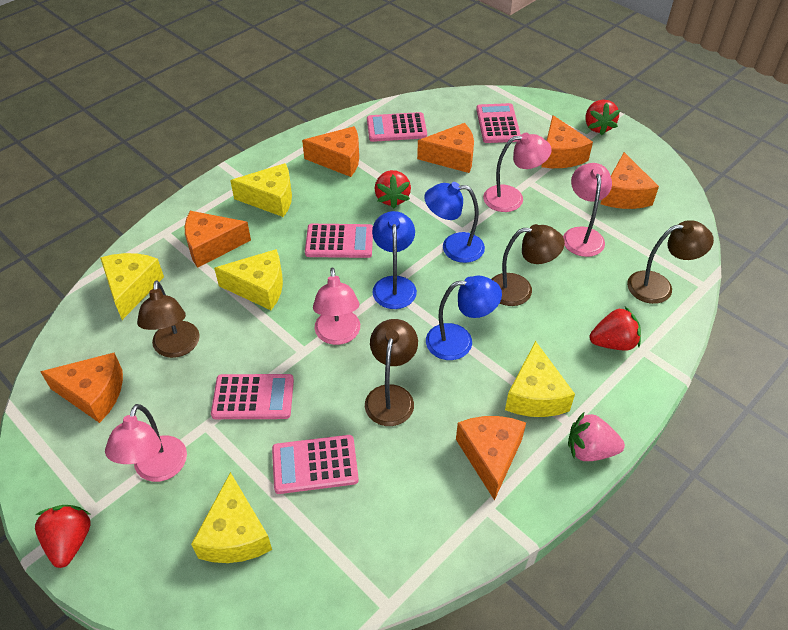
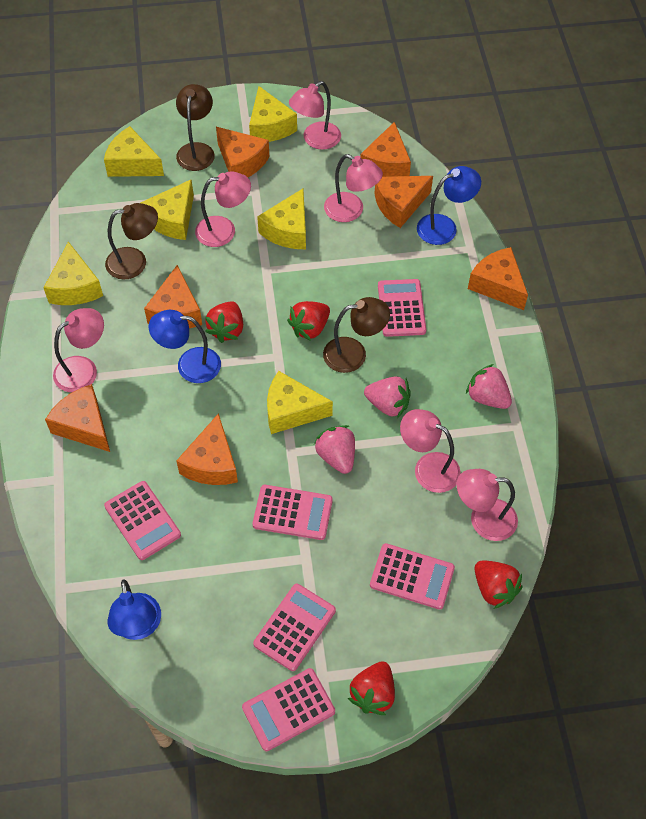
brown lamp: [137,280,200,358] [365,319,418,426] [491,224,565,306] [627,220,714,304] = 4 -> [105,203,158,280] [176,84,215,171] [323,297,390,373] = 3
pink calculator: [211,374,294,419] [272,435,359,494] [305,224,373,258] [367,112,427,142] [476,103,521,143] = 5 -> [104,481,181,560] [242,668,335,751] [253,485,333,540] [253,584,336,671] [370,543,455,610] [378,279,426,337] = 6
pink lamp: [105,404,187,482] [313,268,360,345] [483,133,552,212] [563,163,612,257] = 4 -> [53,308,104,393] [195,171,251,247] [289,81,341,150] [324,154,383,222] [400,409,461,493] [457,469,518,541] = 6
pink strawberry: [568,412,625,461] = 1 -> [314,425,355,474] [364,376,411,418] [466,364,512,409] = 3
yellow cheese: [100,253,164,320] [191,472,272,563] [214,249,283,310] [230,163,292,217] [505,341,575,417] = 5 -> [43,242,103,305] [104,126,164,177] [140,179,194,240] [249,86,297,142] [257,189,306,249] [267,371,333,434] = 6

